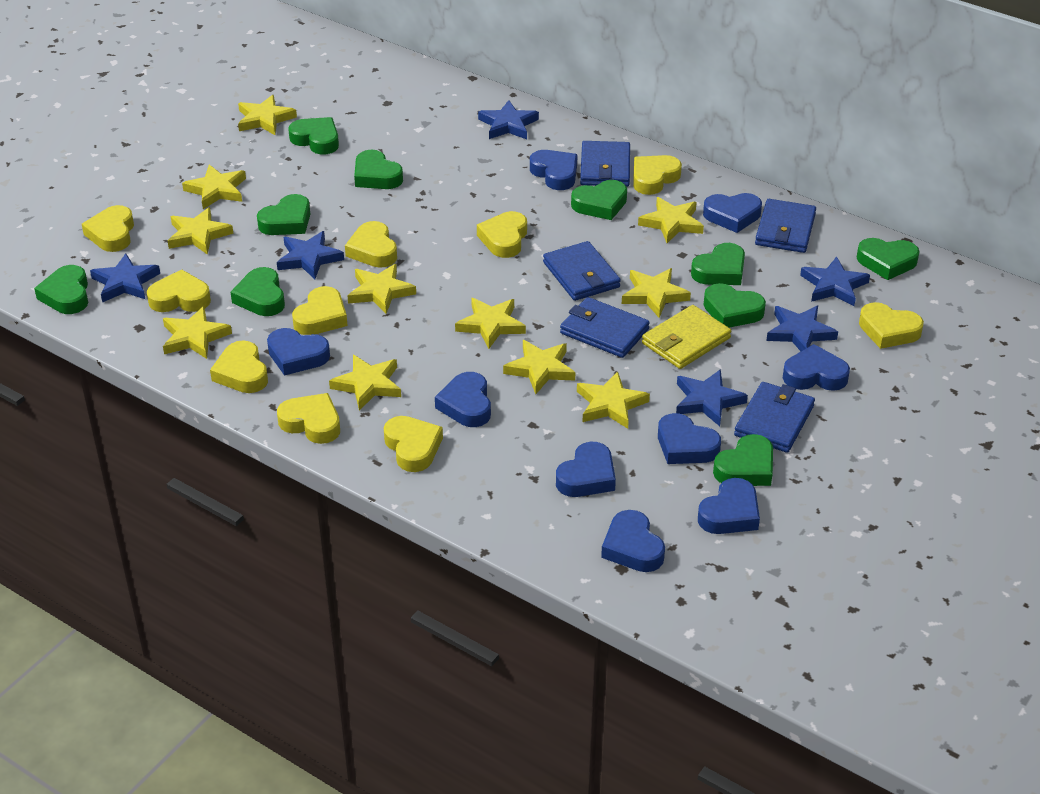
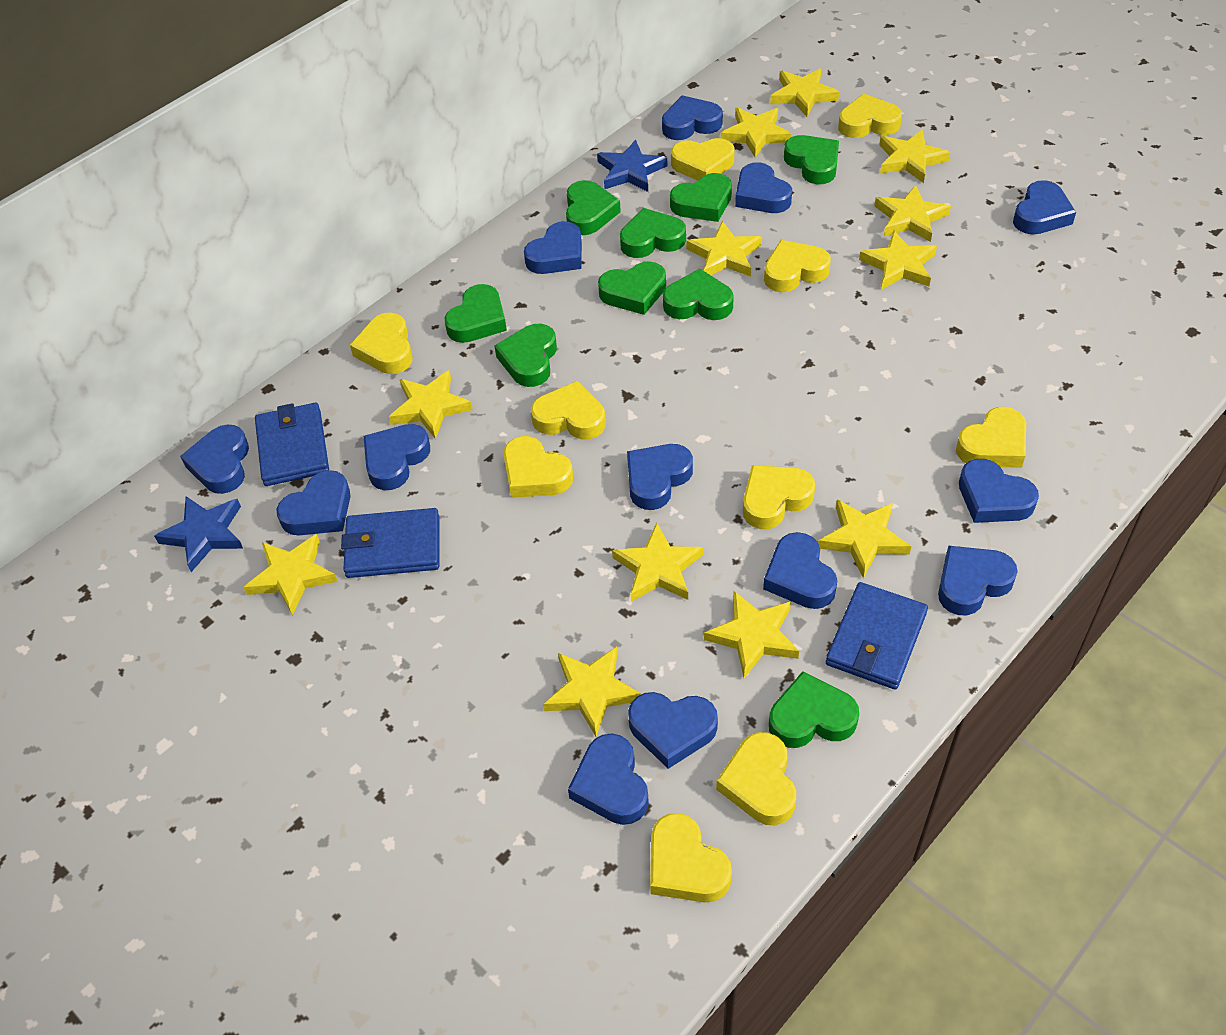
blue heart: [267,328,330,376] [435,372,491,427] [530,150,577,190] [556,442,616,497] [601,510,665,572] [658,413,721,464] [698,478,760,534] [703,193,762,233] [783,344,850,391] = 9 -> [180,425,249,494] [276,470,351,535] [364,424,430,490] [524,221,582,274] [568,733,649,825] [627,444,693,510] [628,692,718,769] [662,95,723,140] [735,162,792,213] [763,532,837,609] [938,546,1018,615] [959,459,1039,523] [1013,180,1076,235] = 13
blue star: [90,253,160,303] [277,231,344,279] [478,100,539,139] [676,369,748,426] [766,305,838,351] [800,257,870,306] = 6 -> [154,496,243,572] [597,140,667,192] = 2
blue wallet: [543,241,621,301] [560,297,650,358] [580,141,630,187] [734,382,815,453] [755,199,816,253] = 5 -> [255,403,329,486] [341,508,439,578] [826,582,928,690] = 3
green heart: [34,265,88,314] [231,267,285,316] [257,194,310,235] [288,117,339,154] [354,150,403,189] [571,180,627,220] [691,243,745,285] [704,283,766,328] [713,434,773,486] [856,238,920,280] = 10 -> [445,284,507,343] [495,324,557,387] [566,180,621,235] [598,261,666,315] [620,208,686,258] [663,269,734,320] [670,173,732,222] [769,671,859,748] [784,135,839,184] = 9
yellow star: [163,306,232,359] [168,207,233,255] [182,165,246,209] [238,95,297,135] [329,355,401,410] [347,264,416,314] [455,298,526,349] [503,340,575,394] [577,372,650,429] [622,268,691,318] [638,197,704,243] = 11 -> [243,534,338,615] [389,370,473,439] [543,647,641,737] [612,523,703,602] [687,221,762,276] [704,591,799,678] [721,108,791,157] [770,69,839,117] [818,499,911,578] [859,231,937,290] [874,185,951,242] [879,130,950,183] = 12
yellow wallet: [642,305,731,369] = 1 -> none = 0

